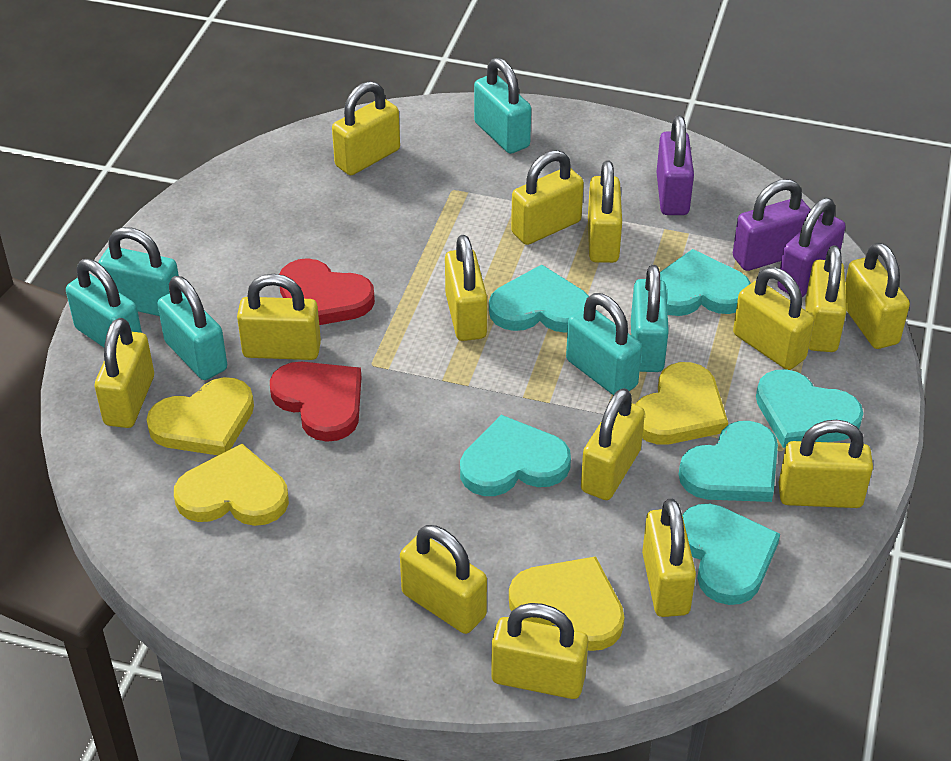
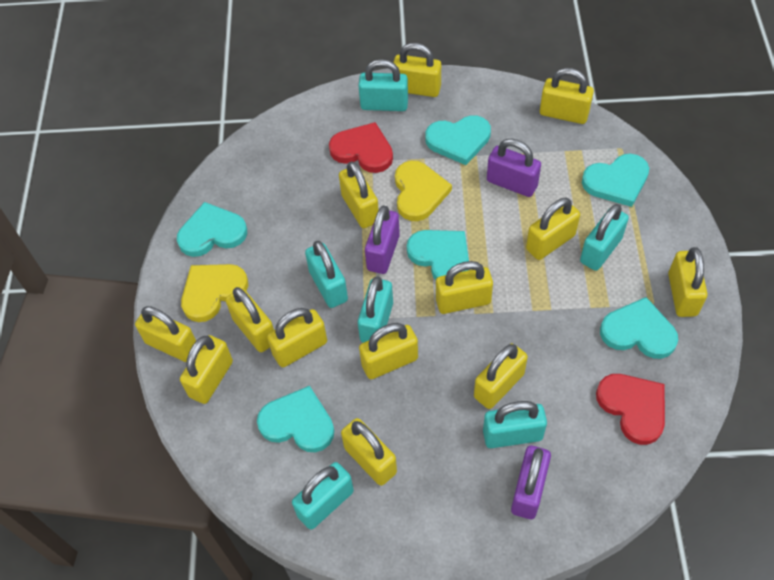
yellow heart: [146,377,254,455] [174,444,289,526] [509,556,625,651] [635,362,728,445] = 4 -> [181,264,248,322] [395,161,452,221] = 2
yellow padlock: [95,318,154,428] [237,274,321,360] [332,81,400,175] [400,525,487,634] [445,235,487,341] [491,603,588,699] [511,150,584,245] [581,388,645,500] [588,160,622,263] [642,499,696,617] [733,267,814,370] [779,420,873,508] [805,245,847,352] [845,243,910,349] = 14 -> [135,306,196,362] [180,335,233,404] [226,287,274,352] [267,308,327,367] [339,161,379,228] [341,418,397,486] [359,323,418,379] [393,43,441,97] [436,261,493,314] [474,343,528,409] [526,198,580,260] [540,68,594,124] [668,247,707,317] = 13

